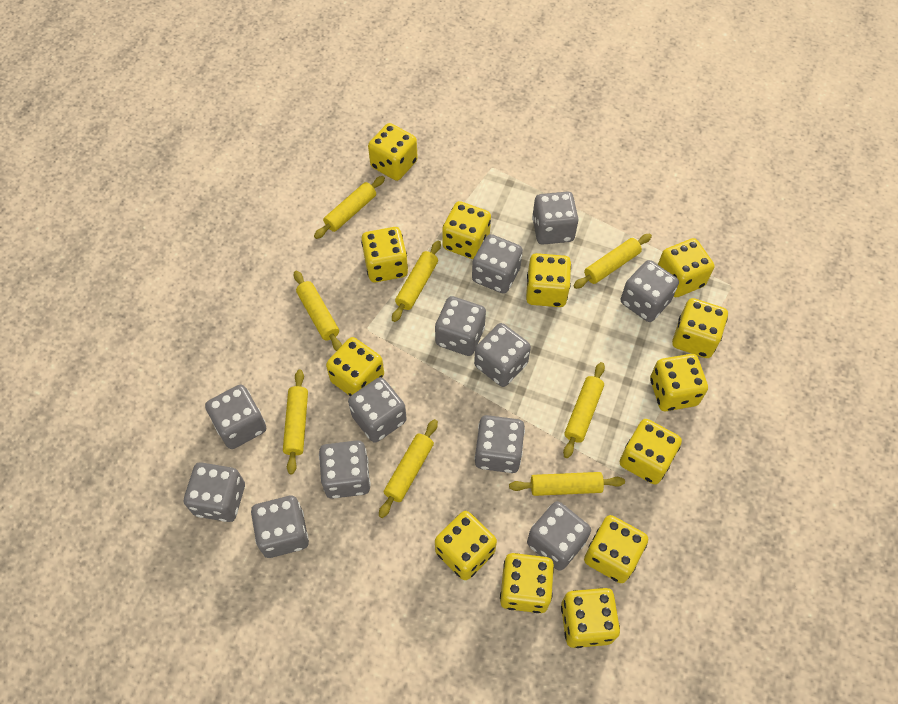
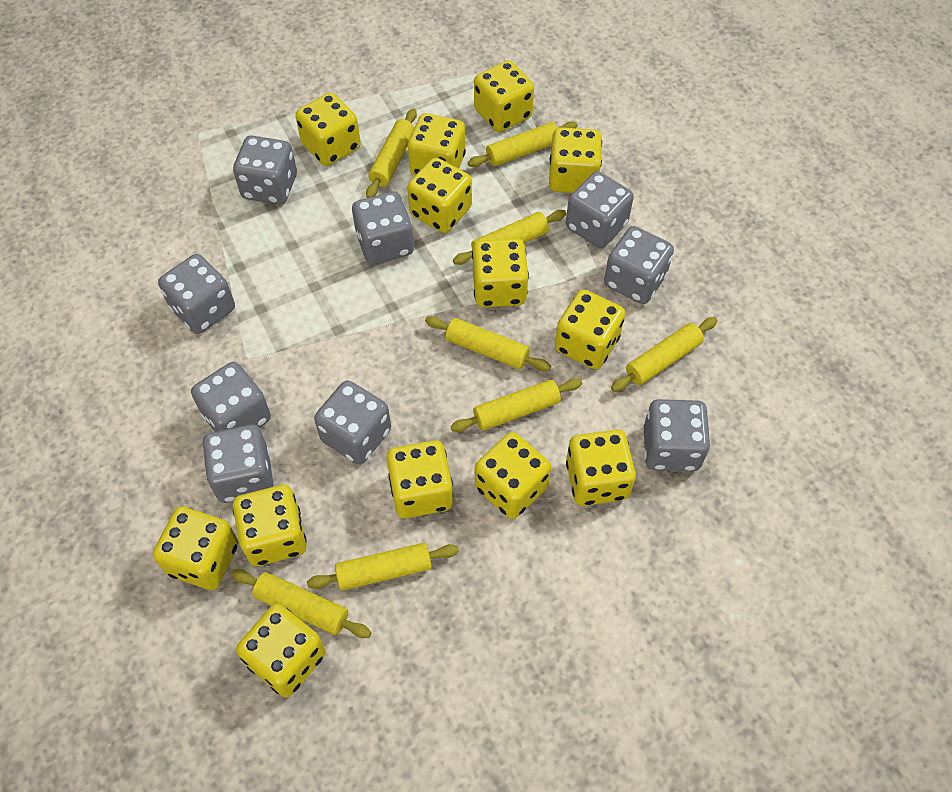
grey dice: [184,462,245,522] [205,385,266,449] [251,496,309,558] [319,440,371,499] [348,377,407,443] [435,296,486,356] [472,234,523,294] [474,323,531,387] [475,415,525,473] [527,501,591,571] [532,192,579,245] [621,260,679,322] = 12 -> [158,254,235,334] [191,362,271,432] [203,424,274,503] [233,135,297,205] [314,380,391,465] [352,192,414,265] [566,171,634,248] [604,226,674,304] [644,399,710,471] = 9

